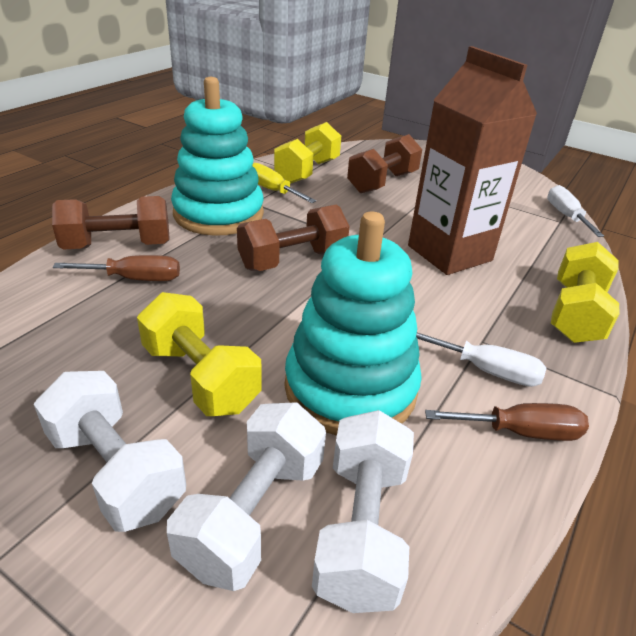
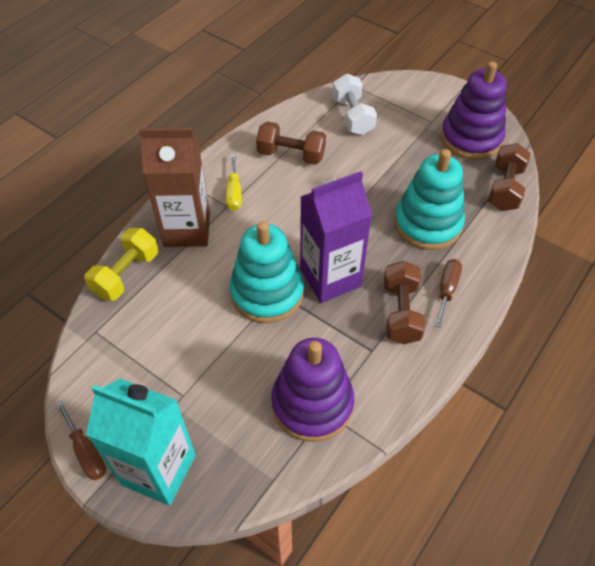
purple carton: none = 0 -> [300,171,372,303] = 1
purple stacking toy: none = 0 -> [271,338,354,442] [441,61,507,160] = 2
turquoise carton: none = 0 -> [86,378,196,505] = 1
white dumbbell: [34,371,186,532] [167,402,326,591] [312,410,414,613] = 3 -> [333,74,377,135] = 1
white screwdriver: [416,333,547,387] [547,185,604,237] = 2 -> none = 0
yellow dumbbell: [137,292,262,416] [274,122,341,184] [551,242,619,343] = 3 -> [85,228,158,301] = 1

